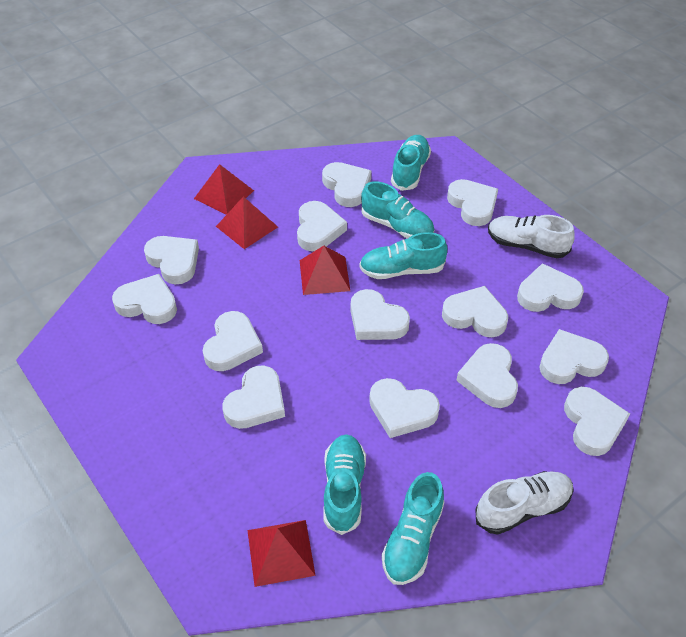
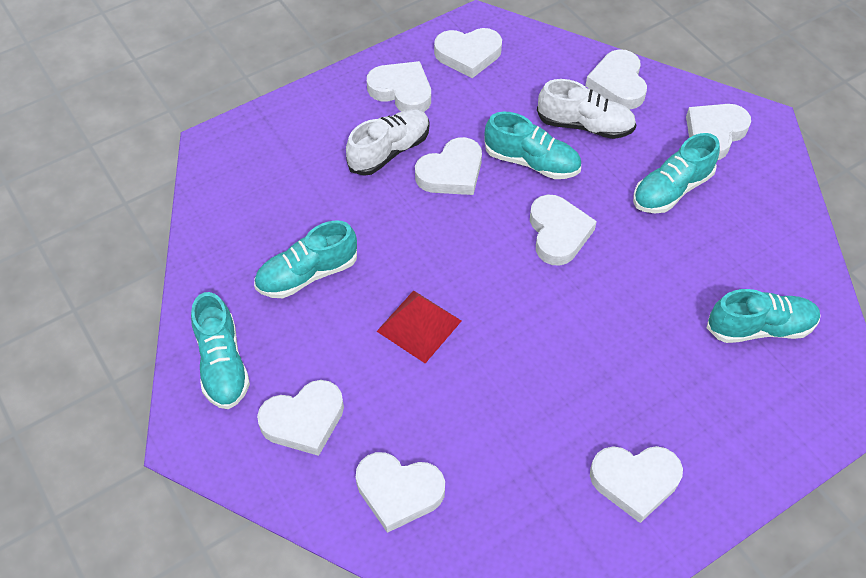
red pyramid: [194,164,254,215] [216,197,278,249] [247,520,316,587] [300,246,350,295] = 4 -> [376,290,461,363] = 1
white heart: [112,274,177,324] [144,236,199,284] [203,311,263,371] [223,366,285,429] [297,201,347,251] [322,162,371,207] [351,289,410,340] [369,378,440,438] [442,286,508,337] [447,179,498,226] [456,343,518,408] [517,263,584,312] [539,329,609,384] [564,387,630,456] = 14 -> [257,380,344,456] [356,452,445,533] [367,61,431,112] [415,137,482,195] [434,28,502,78] [530,195,597,266] [585,49,647,110] [590,446,683,523] [686,104,751,160] = 9

